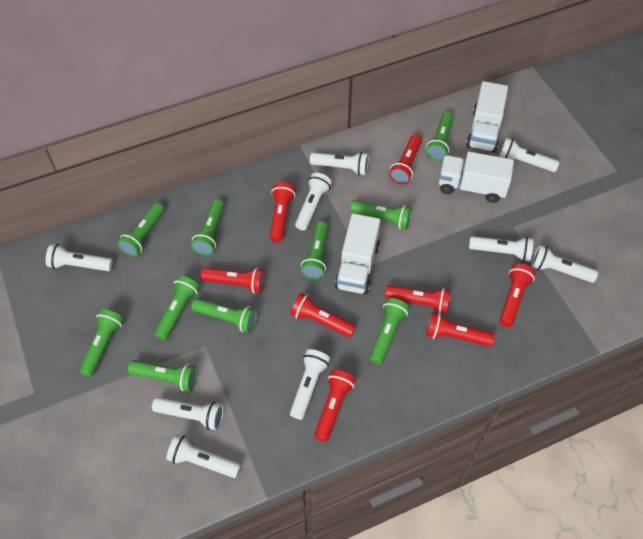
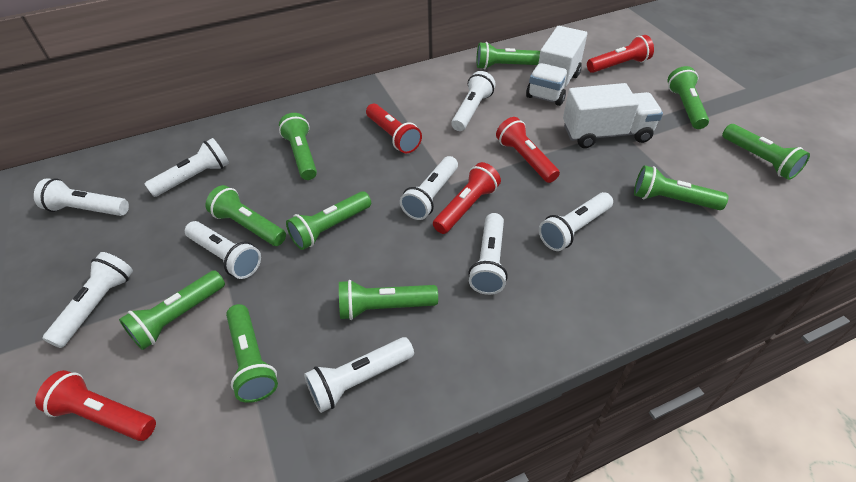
red flashlight: [200,268,266,293] [270,182,295,242] [290,293,356,337] [314,370,356,442] [385,285,451,314] [389,134,422,184] [426,312,495,347] [500,264,535,327] = 8 -> [35,370,156,441] [366,104,422,154] [433,162,501,234] [496,117,560,183] [587,35,654,73] = 5
white truck: [335,214,381,294] [439,152,514,203] [466,81,508,153] = 3 -> [526,26,587,106] [563,83,663,148] = 2

